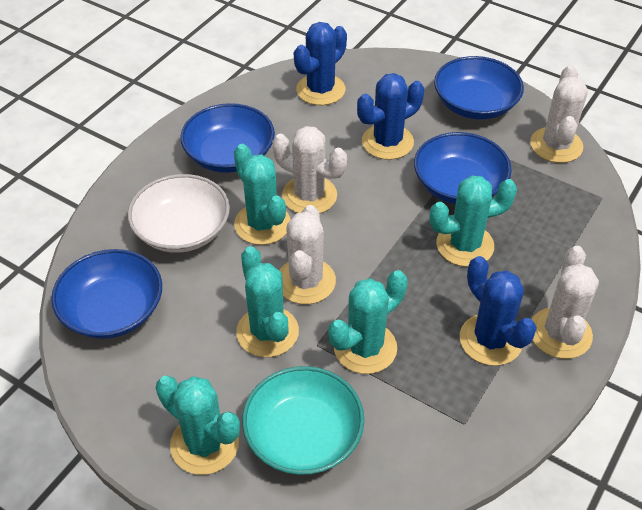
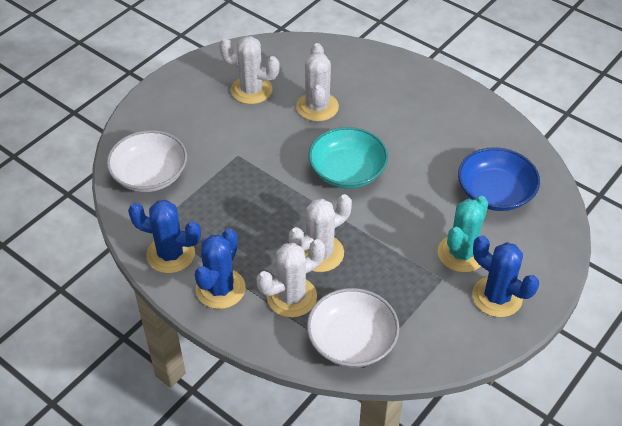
blue bowl: [51,249,162,339] [181,103,275,173] [414,132,512,204] [434,56,524,119] = 4 -> [458,147,540,211] = 1
turquoise cactus: [156,376,240,475] [234,144,290,245] [236,246,299,357] [328,270,408,374] [429,175,517,267] = 5 -> [438,196,489,273] = 1
white bowl: [128,174,230,253] = 1 -> [107,130,187,192] [307,288,399,367] = 2

